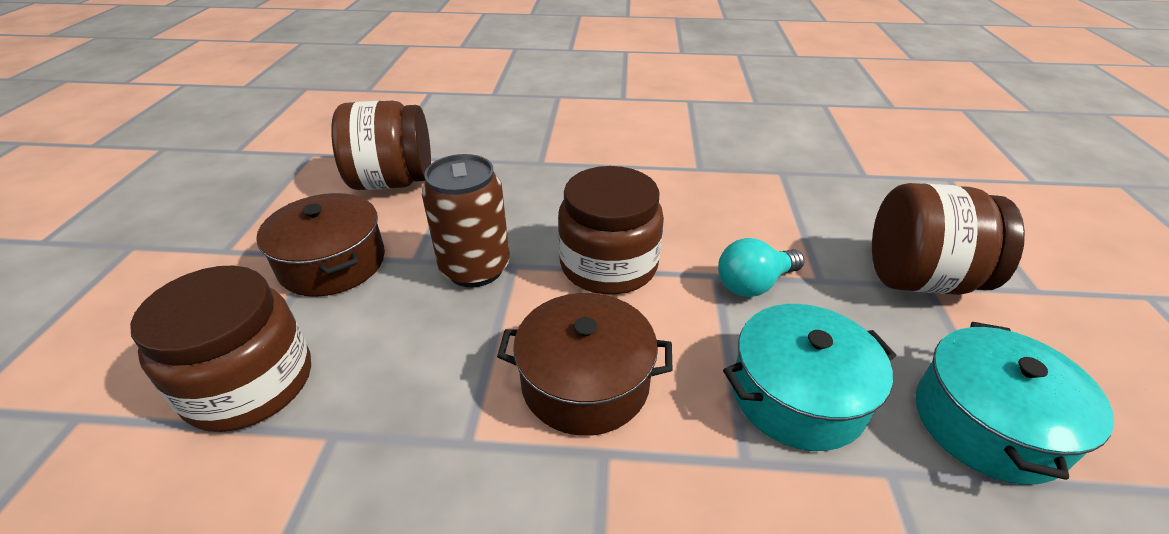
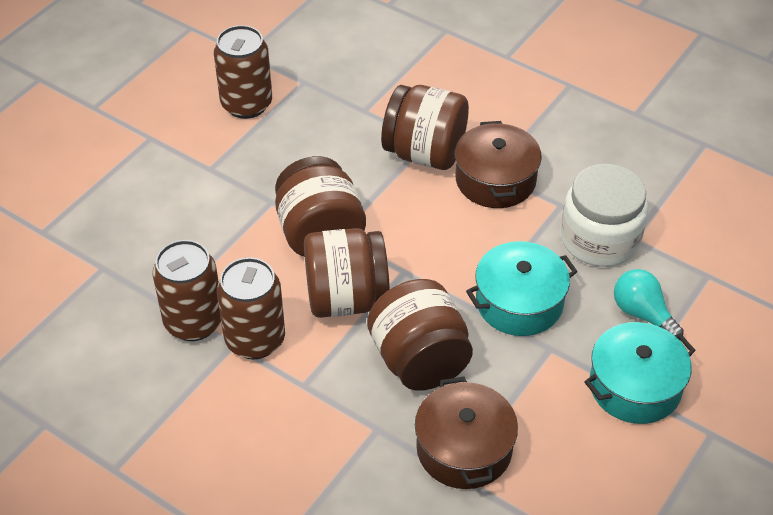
brown can: [422,154,510,287] = 1 -> [153,240,221,341] [214,25,272,119] [217,257,285,359] = 3
white jar: none = 0 -> [561,164,648,267] = 1

